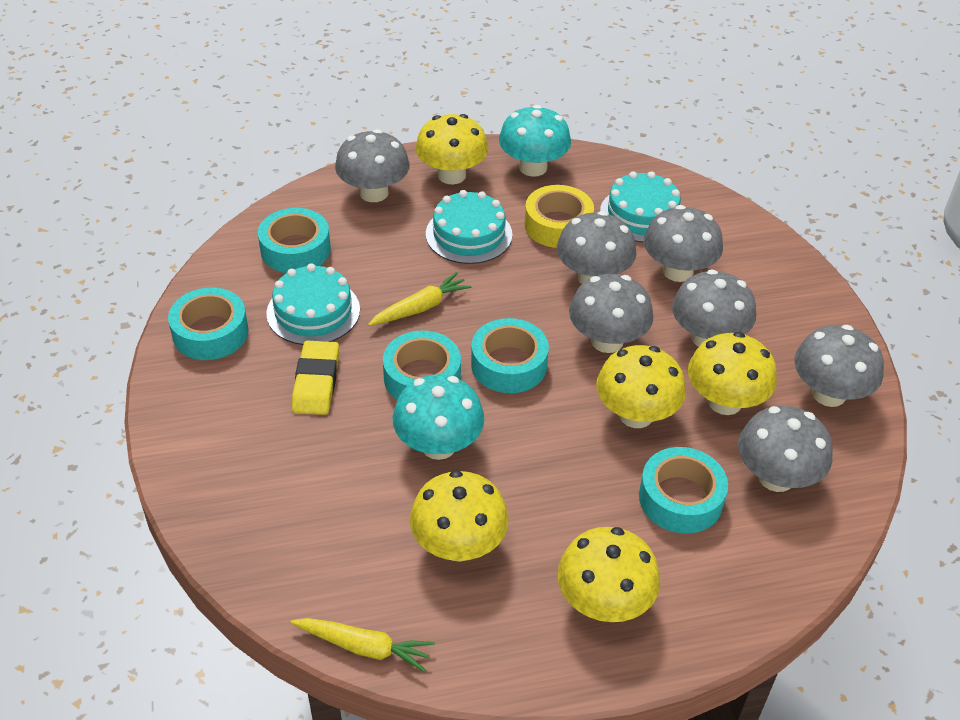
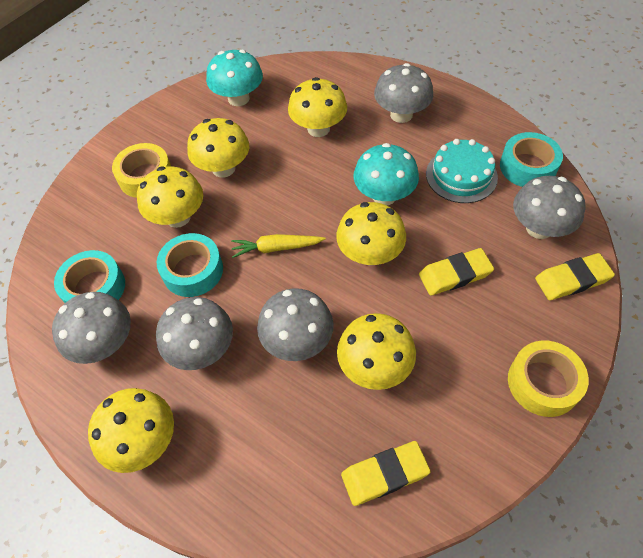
grey mushroom: [335,129,410,202] [557,211,637,284] [569,274,653,353] [644,205,723,282] [672,269,756,347] [738,406,833,492] [794,325,884,407] = 7 -> [52,292,131,364] [156,297,233,370] [257,288,334,361] [374,63,433,123] [513,176,585,239] = 5
turquoise cake: [266,264,360,345] [426,190,512,264] [600,171,681,243] = 3 -> [426,139,498,203] = 1
turquoise tape: [168,287,249,360] [258,208,331,273] [383,331,461,400] [471,318,549,393] [639,447,728,534] = 5 -> [54,250,125,303] [157,233,223,297] [500,132,563,187] = 3
yellow carrot: [290,618,435,672] [368,272,471,326] = 2 -> [231,234,326,258] = 1
yellow eraser: [292,341,339,415] = 1 -> [341,441,431,506] [419,248,494,296] [535,253,615,300] = 3
yellow mushroom: [410,470,509,562] [415,114,488,184] [557,527,660,622] [596,345,686,428] [688,332,777,415] = 5 -> [88,388,174,473] [137,166,203,228] [187,118,249,178] [288,77,347,137] [336,202,406,266] [337,313,416,390] = 6
yellow tape: [524,185,594,248] = 1 -> [112,143,171,198] [508,341,589,417] = 2

